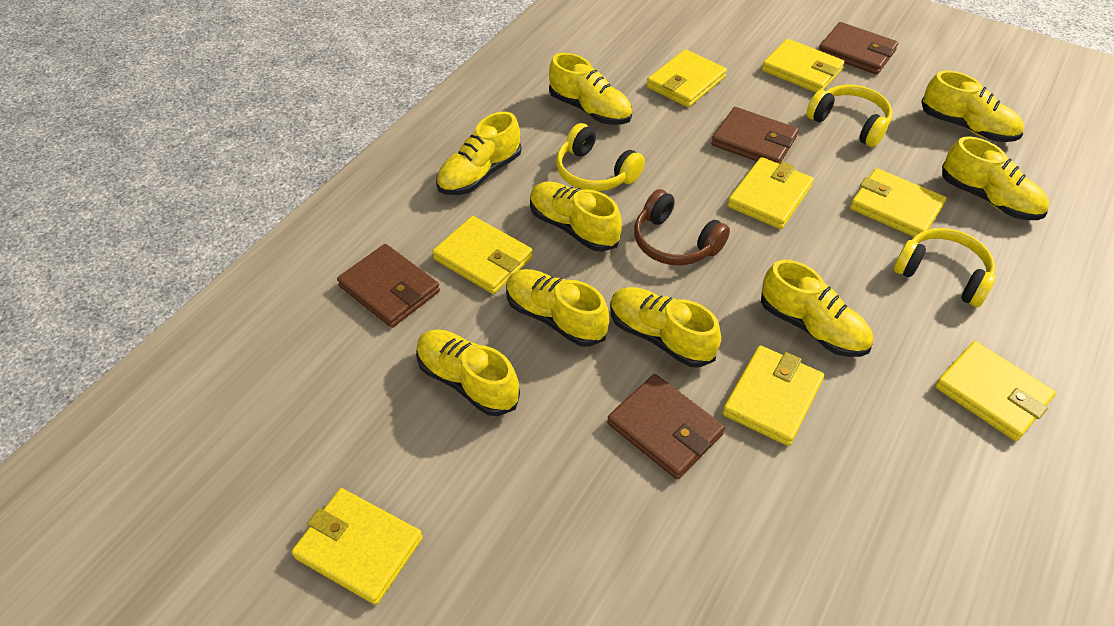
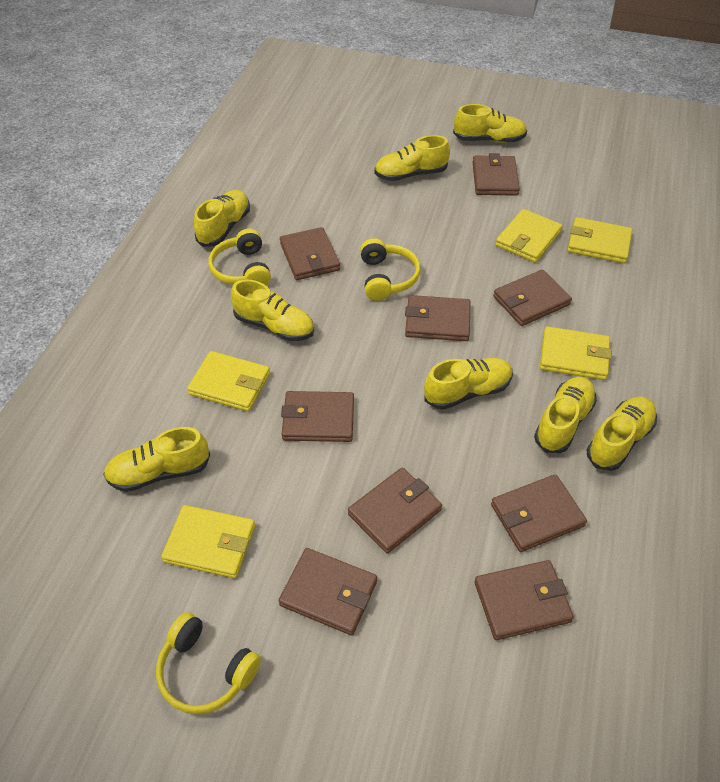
brown headphones: [634,189,730,266] = 1 -> none = 0
brown wallet: [337,244,440,328] [607,374,725,479] [711,107,799,164] [819,22,898,75] = 4 -> [279,548,377,635] [280,227,340,280] [281,391,354,442] [348,468,442,554] [405,295,470,341] [473,153,520,196] [474,560,574,640] [491,474,587,552] [493,269,572,326] = 9
yellow shoe: [416,329,520,416] [436,112,522,195] [506,269,609,347] [530,181,622,252] [549,53,632,125] [610,287,721,368] [761,260,873,357] [921,71,1024,142] [942,136,1049,220] = 9 -> [103,427,210,492] [194,190,250,247] [231,279,314,341] [374,135,450,181] [424,358,513,410] [453,104,527,143] [534,377,597,453] [587,397,657,471] = 8
yellow wallet: [292,488,423,605] [432,216,533,294] [647,49,727,107] [722,345,824,446] [728,157,814,229] [762,39,845,93] [850,168,946,237] [935,341,1056,441] = 8 -> [161,505,255,578] [187,351,270,412] [496,209,562,263] [540,326,612,380] [567,217,632,263] = 5

